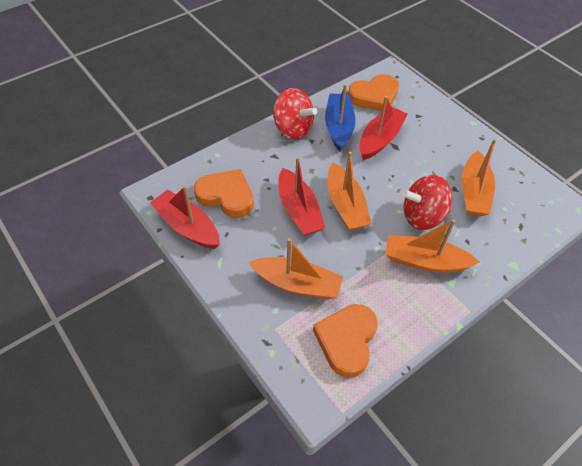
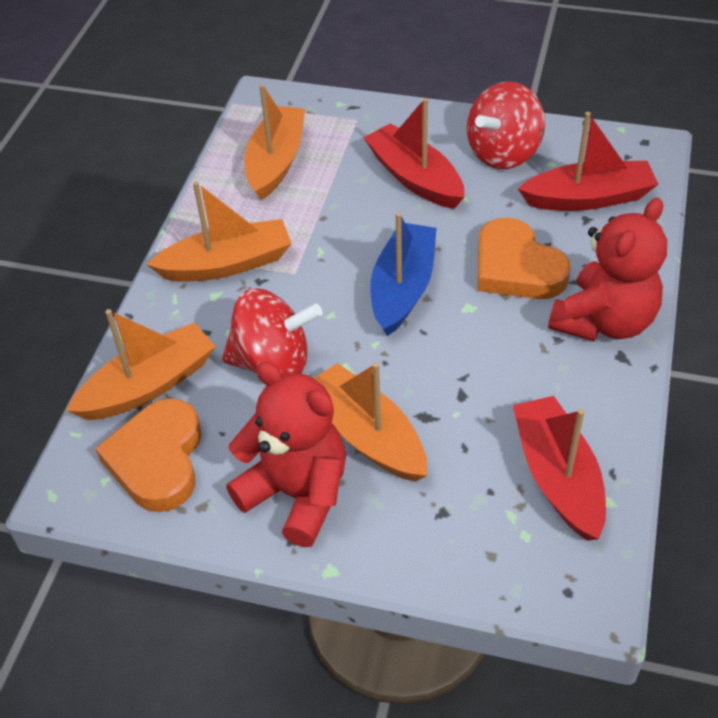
orange heart: [194,169,254,218] [313,304,377,378] [348,74,399,111] = 3 -> [95,398,201,512] [478,217,571,299] = 2
red teddy bear: none = 0 -> [226,361,346,547] [548,198,667,342] = 2

